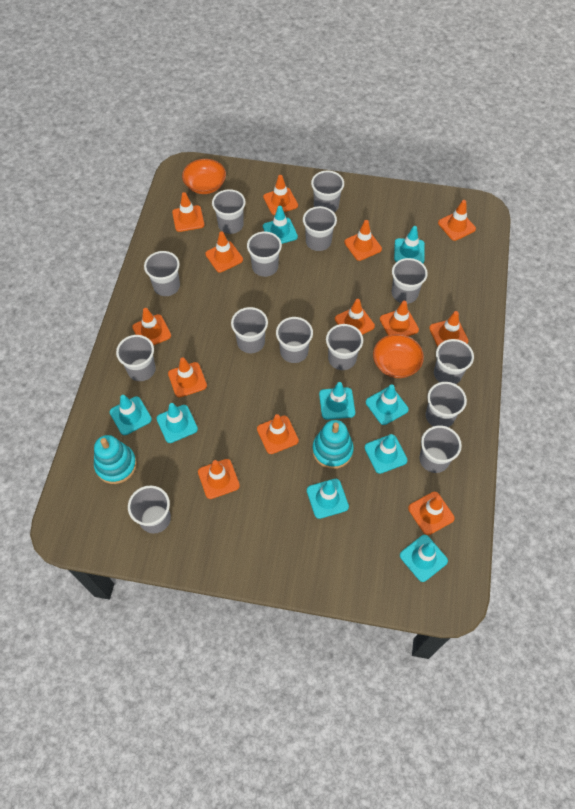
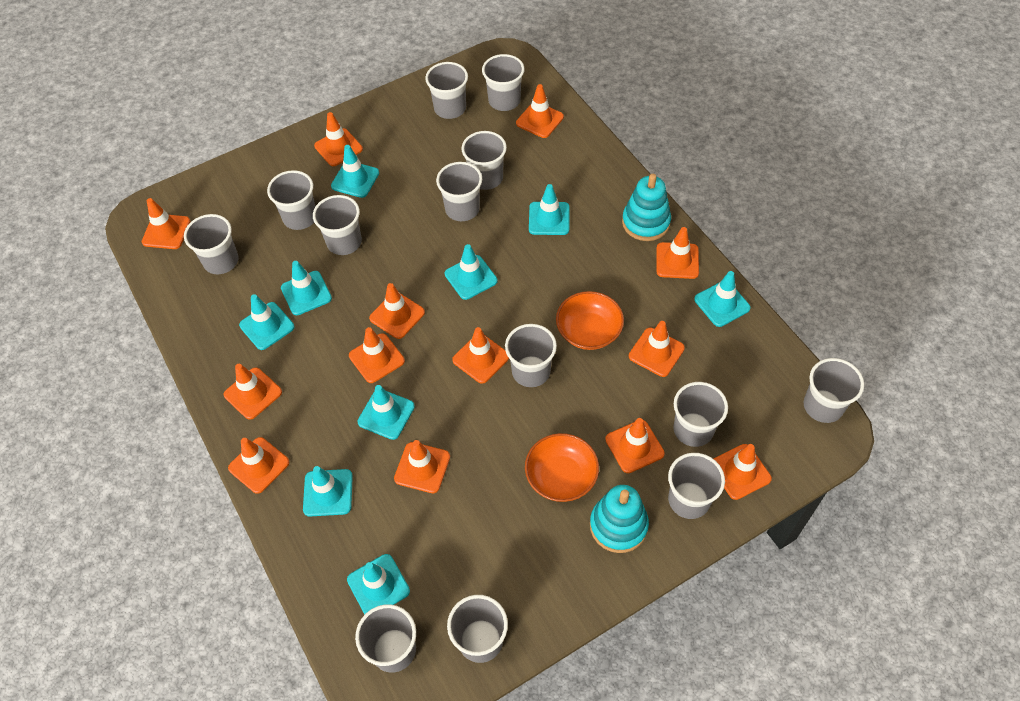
grey cup: [116,335,156,381] [128,485,171,534] [144,251,180,296] [212,189,246,234] [231,307,268,353] [247,232,282,277] [276,317,313,363] [303,206,337,251] [311,171,344,213] [326,324,363,370] [392,258,428,304] [419,426,462,473] [426,382,467,427] [434,339,474,384] = 14 -> [184,214,239,274] [267,170,316,230] [313,195,362,255] [355,604,416,673] [425,62,468,119] [436,162,482,221] [447,595,508,663] [461,131,507,190] [482,54,524,111] [505,324,557,387] [668,453,725,519] [673,382,728,447] [803,358,864,423] = 13

